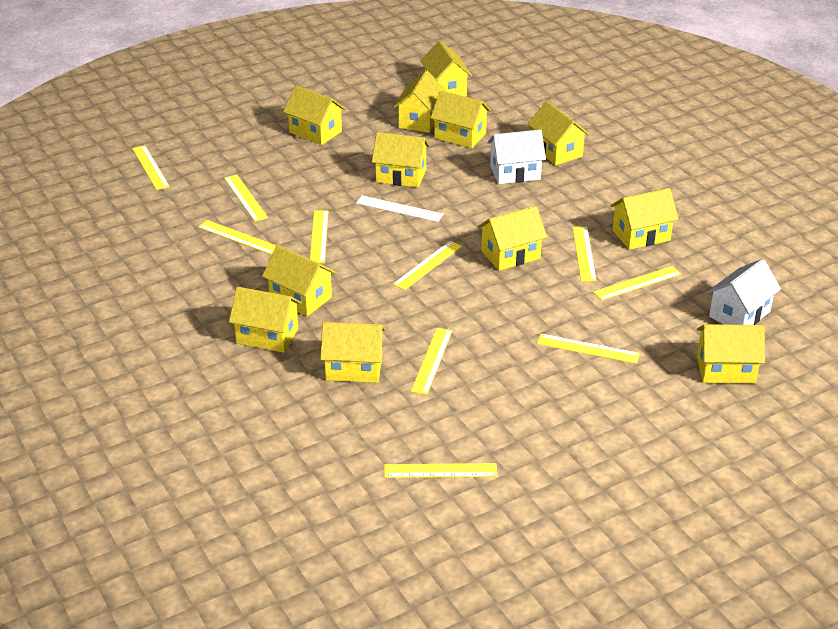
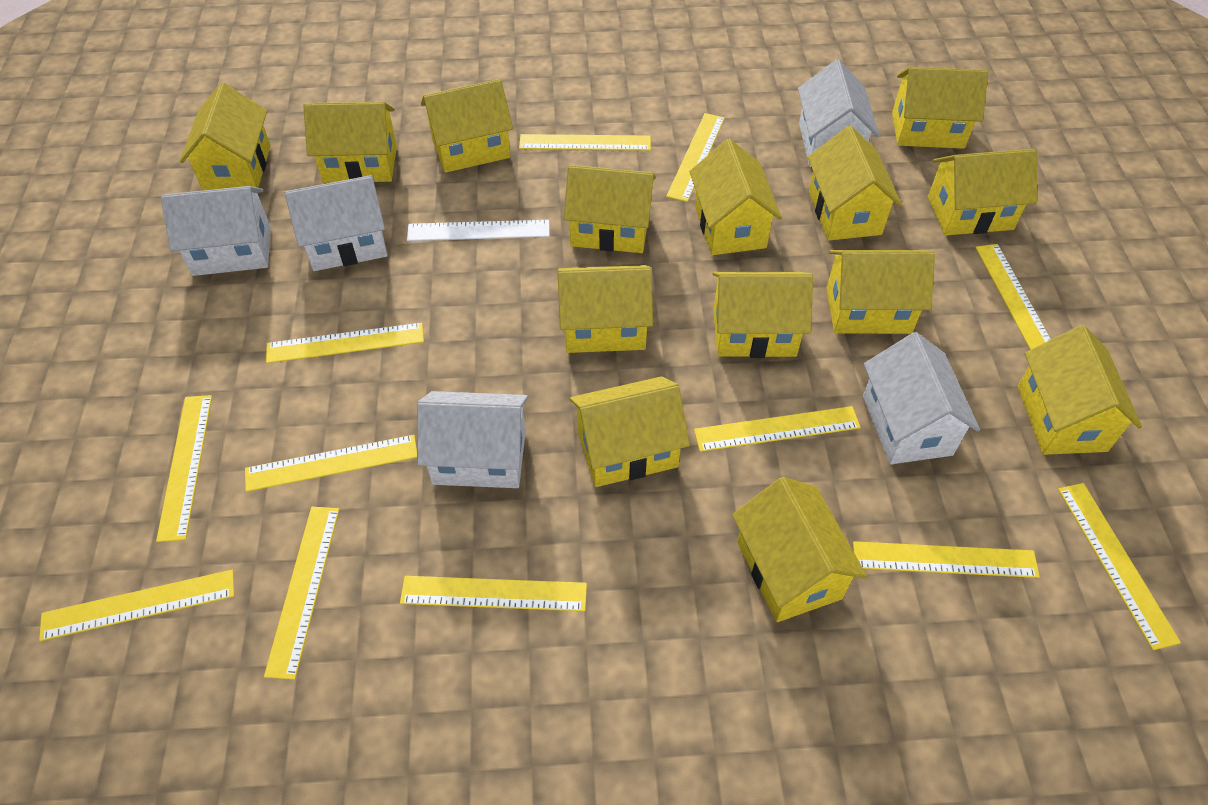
white house: [488,129,546,184] [707,259,781,325] = 2 -> [161,186,271,276] [285,175,387,271] [417,391,528,488] [798,59,880,167] [863,332,980,464] = 5
yellow house: [229,287,301,353] [262,245,336,316] [283,85,346,145] [320,322,385,383] [372,132,430,188] [394,70,446,133] [421,41,472,97] [430,91,491,148] [477,206,547,271] [528,101,590,165] [610,188,679,250] [697,324,765,384] = 12 -> [180,82,271,191] [303,102,397,183] [421,79,513,173] [558,265,653,353] [564,165,656,253] [570,376,690,487] [690,139,782,255] [712,272,813,358] [732,477,867,622] [808,126,902,241] [826,250,935,334] [892,67,988,149] [928,149,1037,235] [1018,325,1142,455] = 14
yellow ruler: [132,145,170,190] [198,220,277,255] [224,174,268,222] [310,210,329,263] [384,463,497,478] [393,241,462,290] [411,328,452,395] [537,334,640,364] [572,227,597,282] [593,266,681,301] = 10 -> [39,570,234,641] [156,395,212,542] [245,435,417,492] [264,507,339,680] [266,323,424,363] [400,576,587,611] [519,134,651,151] [666,113,725,202] [694,406,861,452] [853,541,1040,578] [975,244,1051,350] [1058,483,1181,650] = 12

